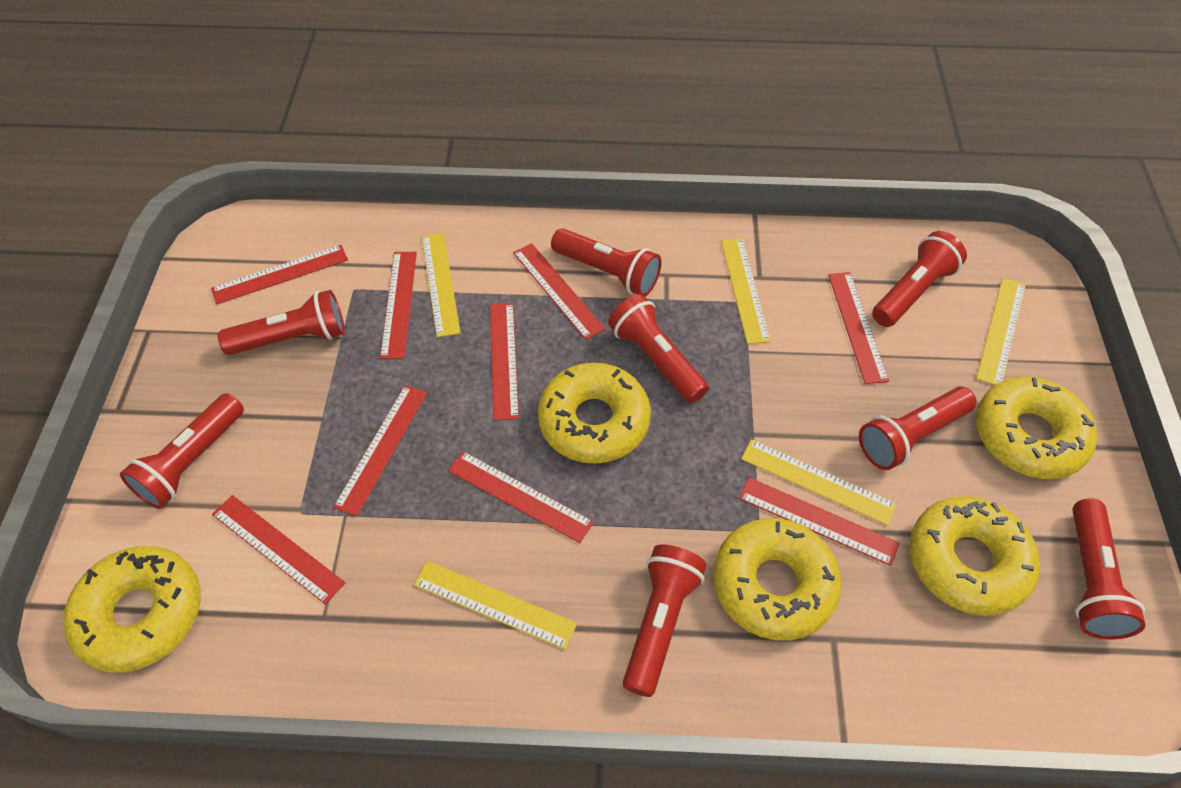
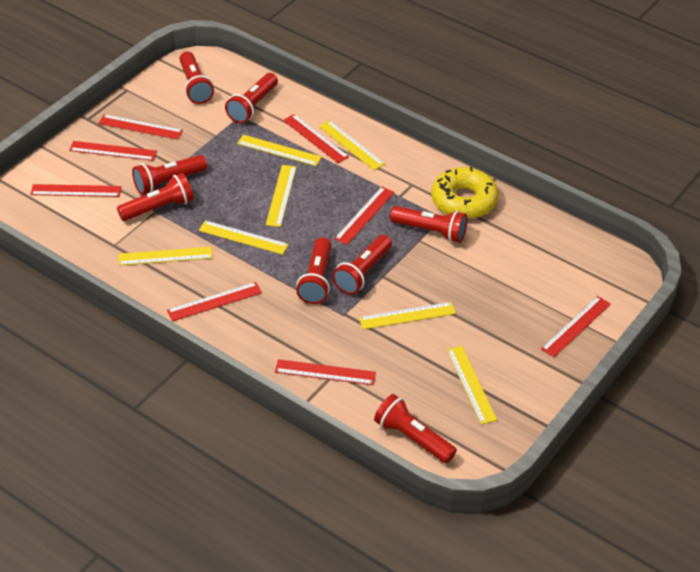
red ruler: [211,245,348,305] [212,495,345,604] [333,385,427,516] [380,252,417,359] [448,451,594,543] [490,303,519,421] [513,243,605,340] [739,477,900,566] [828,272,889,384] = 9 -> [30,184,121,197] [69,141,157,161] [98,114,183,140] [167,282,262,322] [275,359,376,385] [283,114,349,163] [334,187,394,245] [541,296,611,357] = 8
yellow donut: [63,546,201,673] [537,363,651,464] [713,518,842,641] [910,496,1040,616] [976,377,1097,479] = 5 -> [431,167,498,219] = 1
yellow ruler: [414,561,577,650] [422,232,461,337] [721,238,771,344] [741,439,897,526] [976,278,1026,385] = 5 -> [119,247,212,266] [199,220,289,255] [237,135,322,166] [266,165,297,227] [319,120,385,170] [359,302,456,330] [447,346,497,424] = 7

